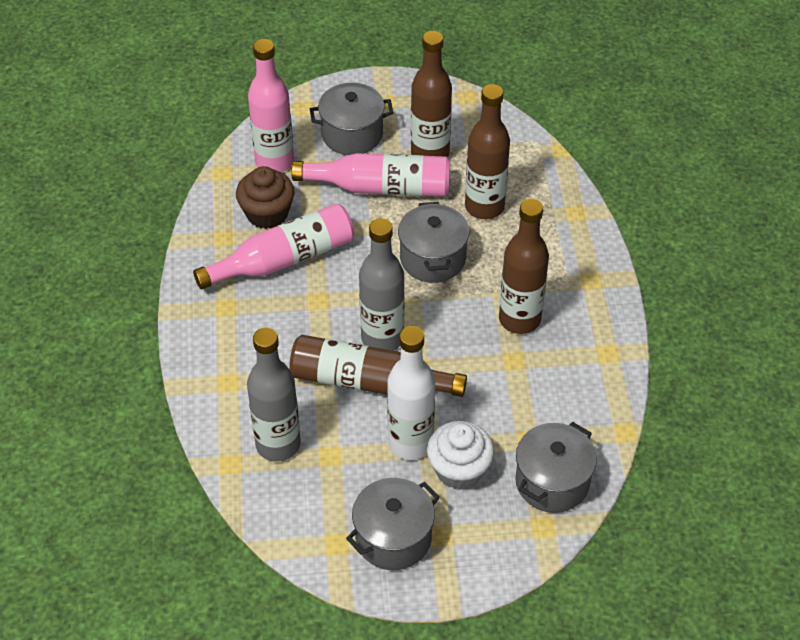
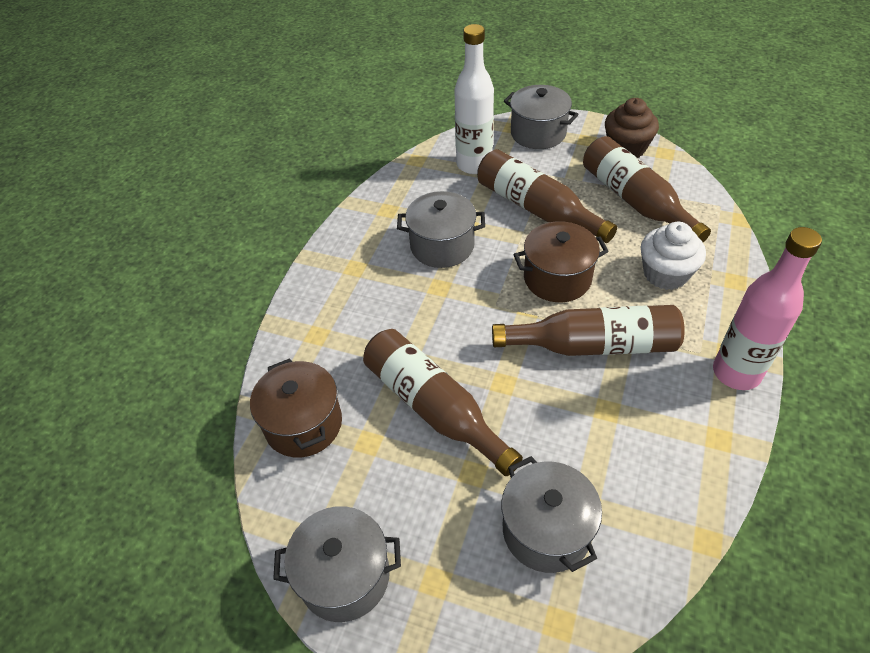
brown pot: none = 0 -> [250,358,342,458] [513,221,609,302] = 2
grey bottle: [247,328,301,462] [359,218,405,351] = 2 -> none = 0
pink bottle: [193,203,354,289] [248,39,294,172] [291,153,450,197] = 3 -> [713,227,822,390] = 1

